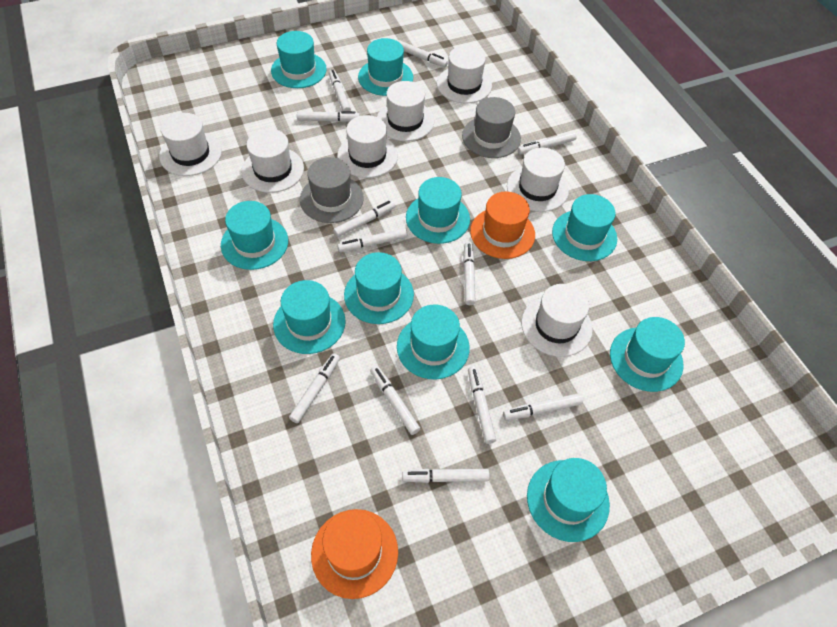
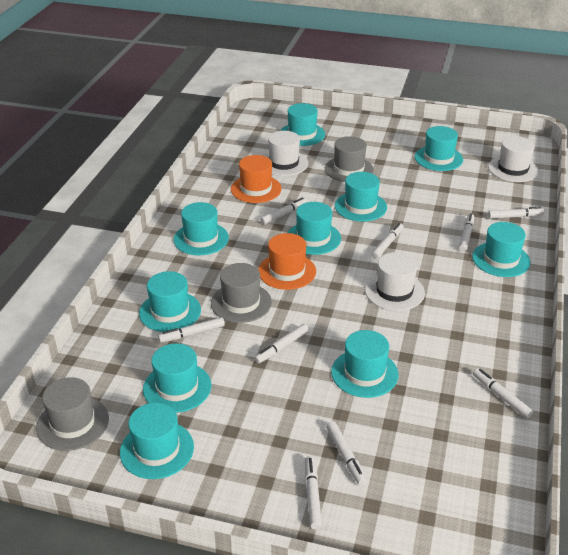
grey hat: [300,157,364,223] [462,97,521,158] = 2 -> [36,377,109,451] [211,263,272,323] [325,136,374,182] = 3
white hat: [159,113,222,176] [241,129,304,193] [337,115,398,178] [377,81,434,141] [437,46,492,104] [507,148,569,212] [521,284,593,357] = 7 -> [264,131,308,176] [365,252,425,311] [488,136,539,182] = 3
white marker: [289,353,340,423] [297,111,360,122] [329,70,351,111] [333,201,395,237] [337,228,407,252] [370,366,420,435] [398,40,448,67] [402,469,490,483] [463,242,476,305] [468,366,496,444] [503,393,583,420] [518,132,577,155] = 12 -> [158,317,225,343] [254,324,309,364] [260,197,307,224] [305,456,322,530] [326,421,367,485] [372,223,404,259] [459,214,474,251] [473,368,533,418] [488,207,545,219] = 9

